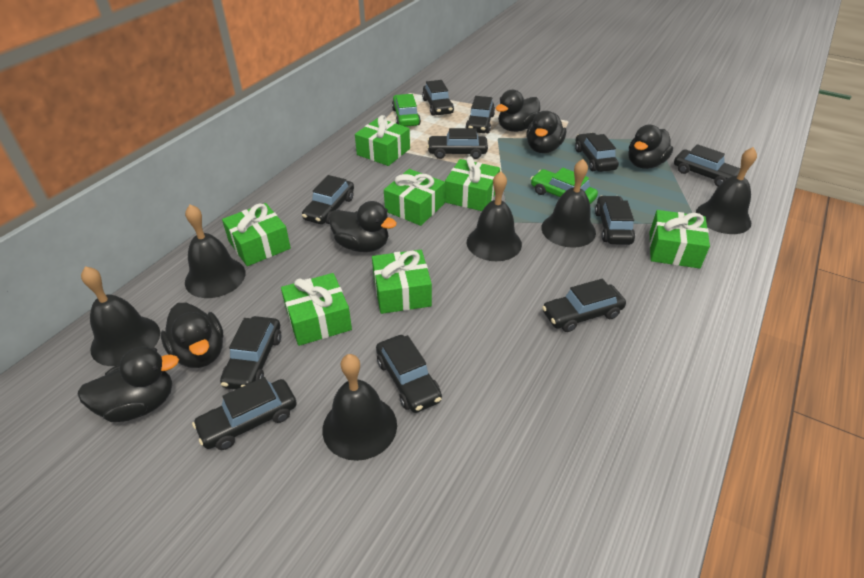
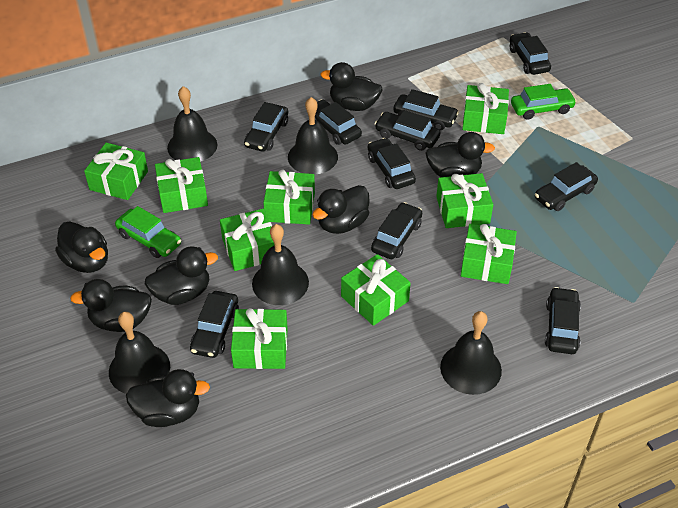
black bell: [81,266,160,366] [185,204,245,298] [322,354,397,461] [467,171,522,261] [541,159,596,248] [696,147,757,234] = 6 -> [109,312,170,394] [167,86,217,162] [252,224,309,305] [288,97,338,175] [440,311,502,395] = 5
black car: [192,377,297,450] [220,316,281,390] [302,175,354,224] [376,335,442,413] [422,80,454,116] [427,128,488,159] [465,96,495,133] [542,279,626,332] [575,133,619,172] [595,196,635,245] [674,144,740,186] = 11 -> [190,291,239,358] [244,102,288,152] [315,100,362,145] [368,138,416,189] [371,202,422,259] [375,110,441,151] [393,89,459,131] [510,32,551,75] [535,162,598,211] [545,287,581,354] = 10
black duck: [77,347,179,422] [161,303,224,368] [329,201,397,252] [496,90,540,132] [526,111,566,153] [628,125,673,169] = 6 -> [55,221,108,273] [70,279,152,332] [126,369,210,427] [145,246,218,305] [312,185,370,234] [321,62,382,111] [425,132,495,177] = 7
green gift: [222,203,291,266] [281,273,352,346] [355,115,410,166] [372,250,432,314] [384,169,445,226] [445,156,500,211] [649,210,710,269] = 7 -> [84,143,148,200] [155,157,208,213] [220,208,274,271] [231,308,288,369] [263,170,315,225] [341,254,411,326] [436,173,493,228] [461,224,517,284] [462,83,509,134] = 9

